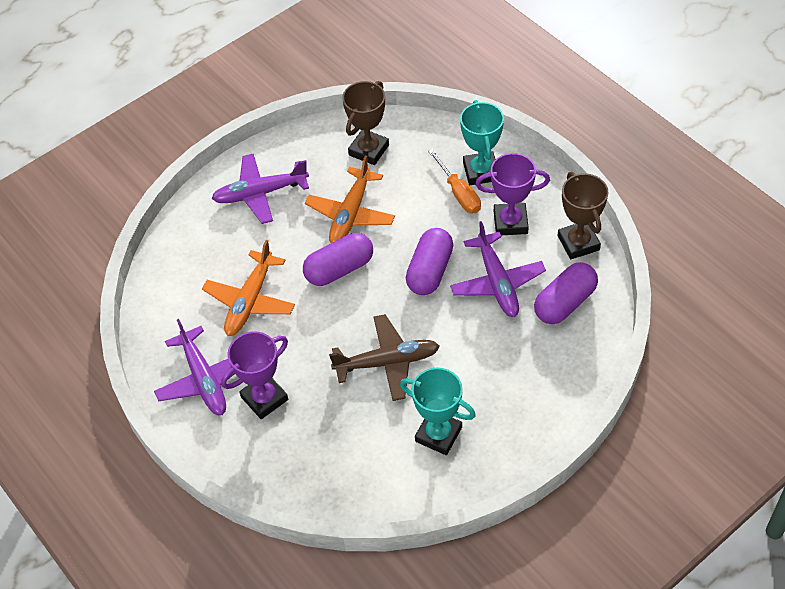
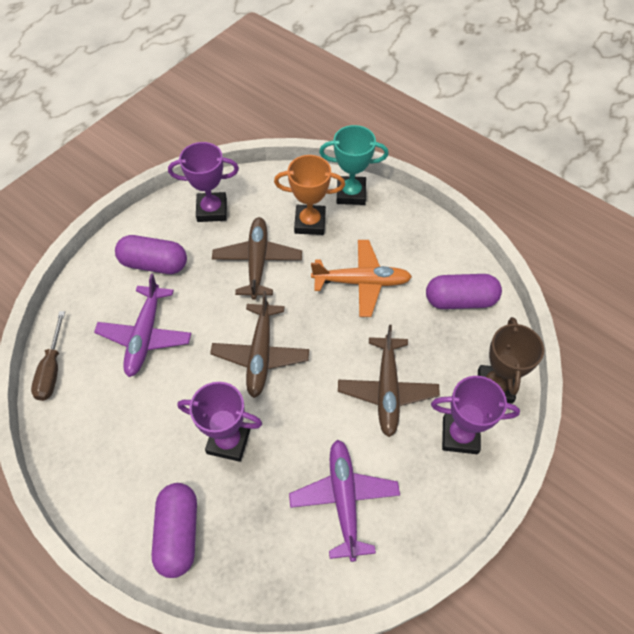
brown plane: [329,314,439,401] = 1 -> [210,291,309,398] [212,217,302,300] [338,325,440,437] = 3
brown screwdriver: none = 0 -> [31,311,65,401] = 1
brown trophy: [342,81,389,165] [558,172,608,259] = 2 -> [478,317,544,404] = 1
orange plane: [202,240,295,336] [305,156,395,243] = 2 -> [311,240,412,317] = 1
orange screwdriver: [428,149,481,213] = 1 -> none = 0
orange trophy: none = 0 -> [274,155,345,235] = 1
purple plane: [154,319,235,415] [211,154,309,224] [450,221,546,317] = 3 -> [94,274,191,377] [289,439,400,562] = 2
purple trophy: [221,331,288,419] [475,153,550,236] = 2 -> [168,142,239,222] [177,382,262,462] [431,376,520,454] = 3
turquoise trophy: [400,367,476,455] [460,100,504,185] = 2 -> [319,125,389,205] = 1

